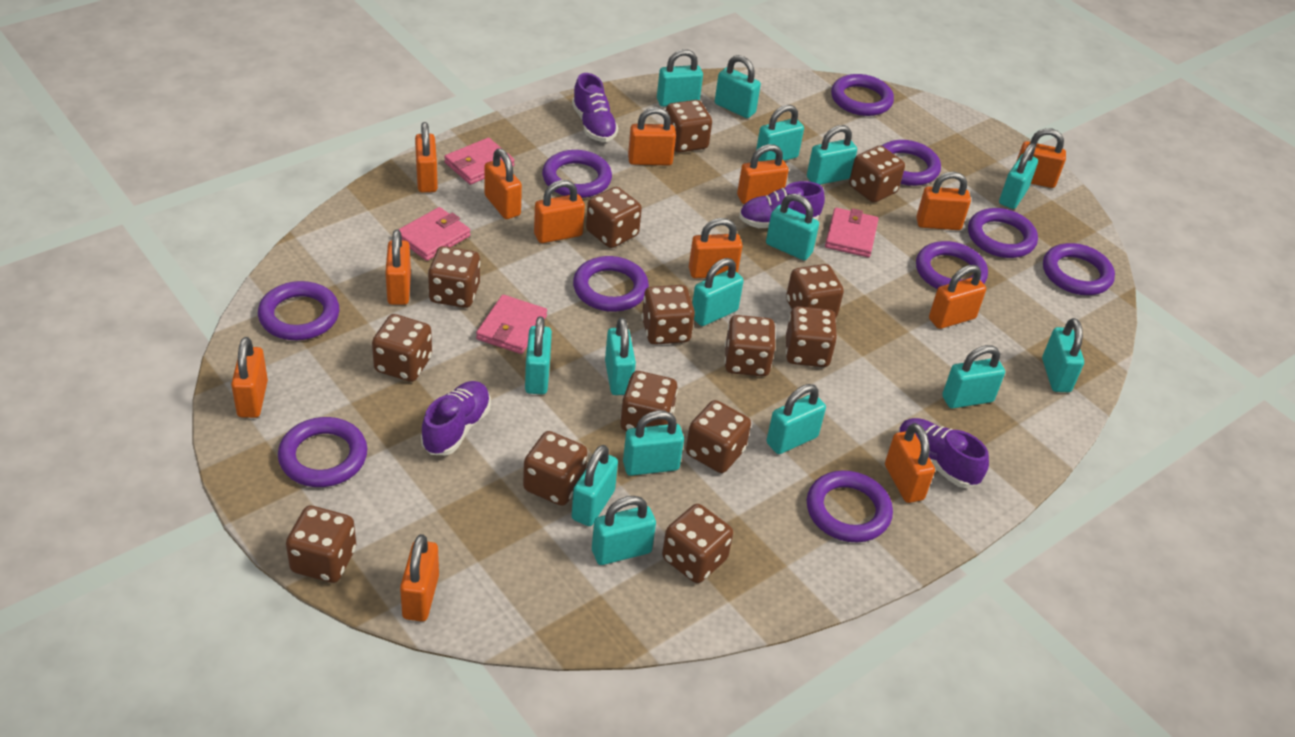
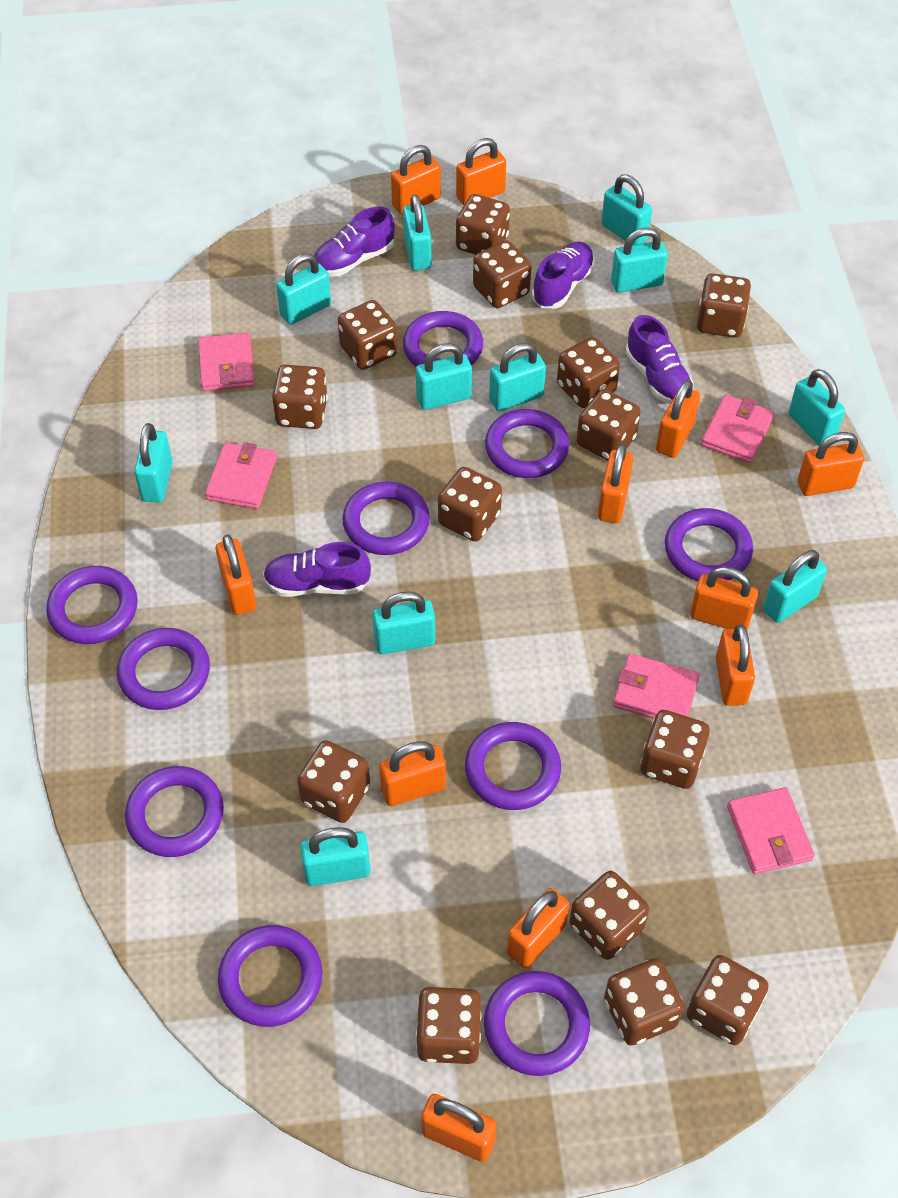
orange padlock: [231,337,268,418] [385,230,411,305] [400,534,439,622] [415,122,438,193] [484,148,522,219] [534,180,585,243] [628,107,676,166] [689,218,743,278] [737,144,789,204] [885,423,935,503] [916,172,971,230] [929,265,986,329] [1016,128,1066,188] = 13 -> [216,534,256,615] [379,741,446,806] [391,145,441,215] [421,1094,497,1162] [456,138,506,206] [507,888,570,968] [598,444,633,523] [656,380,700,458] [690,567,758,630] [716,625,755,706] [798,432,864,496] = 11
pink wallet: [398,207,470,261] [444,138,514,185] [476,295,547,354] [825,208,878,257] = 4 -> [198,333,255,391] [205,442,277,509] [613,654,700,719] [701,394,774,463] [727,787,814,874] = 5
turquoise padlock: [525,316,552,394] [572,445,618,526] [592,496,656,565] [605,318,636,395] [623,411,684,476] [657,49,703,107] [692,258,744,326] [715,55,761,118] [756,105,804,161] [766,194,819,260] [766,384,826,454] [807,125,857,185] [942,345,1005,408] [999,143,1038,209] [1042,318,1084,392] = 15 -> [134,423,173,503] [276,254,331,325] [300,827,371,886] [372,591,435,654] [403,194,432,271] [416,343,472,410] [489,343,546,411] [601,174,652,245] [611,228,668,293] [763,550,827,623] [789,369,845,446] = 11

